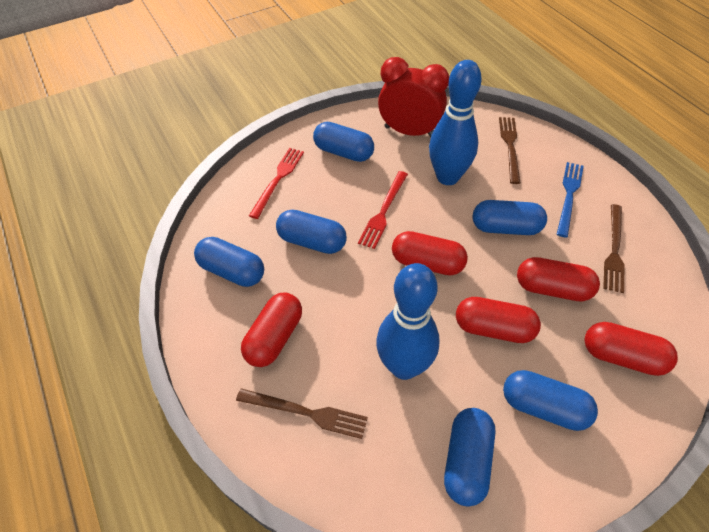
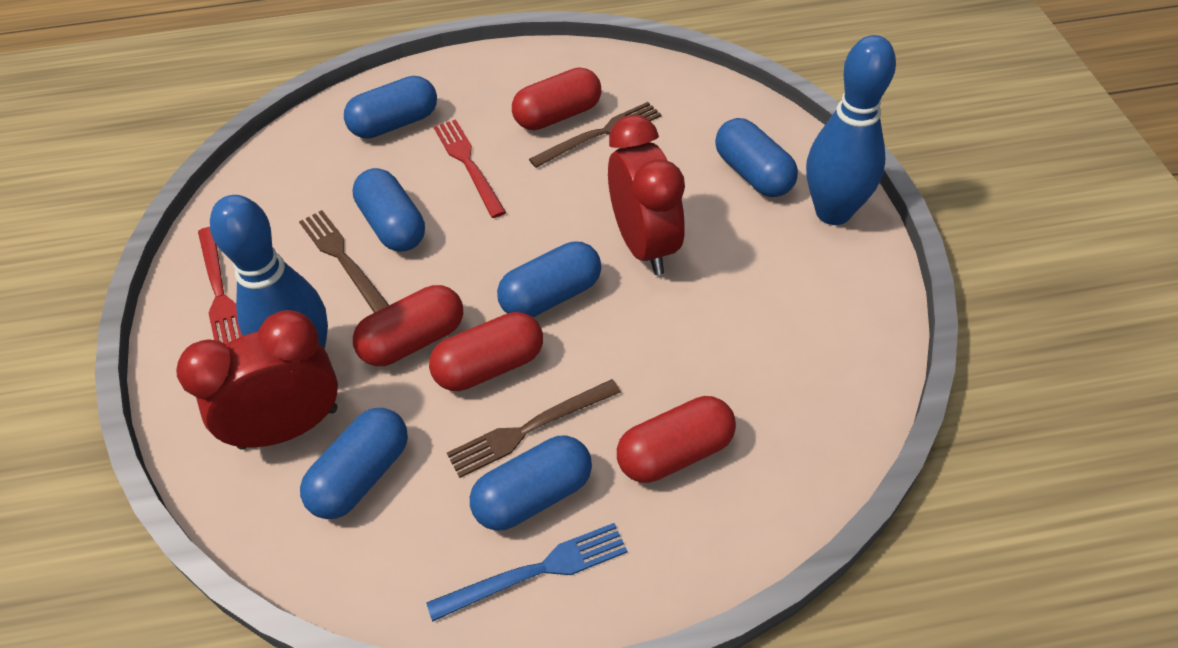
red capsule: [241,292,302,367] [392,231,468,275] [456,297,541,343] [517,257,600,301] [584,322,678,376] = 5 -> [353,285,463,366] [429,312,543,391] [512,67,601,130] [617,396,736,483] = 4
red clock: [378,57,449,137] = 1 -> [176,310,338,450] [608,115,685,275] = 2

